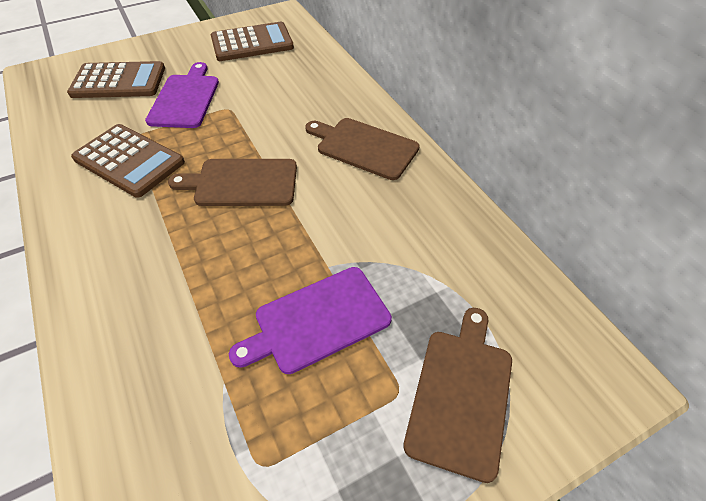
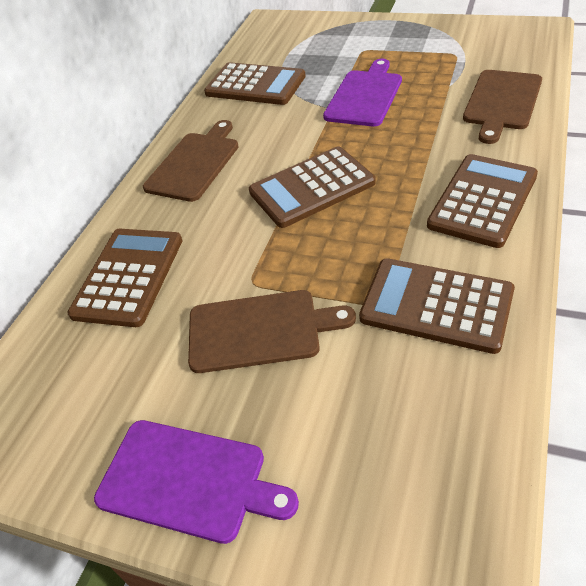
brown calculator: [67,61,165,98] [71,124,185,198] [211,22,294,61] = 3 -> [67,229,183,327] [204,62,306,105] [249,146,376,228] [359,258,515,354] [427,154,538,248] = 5

